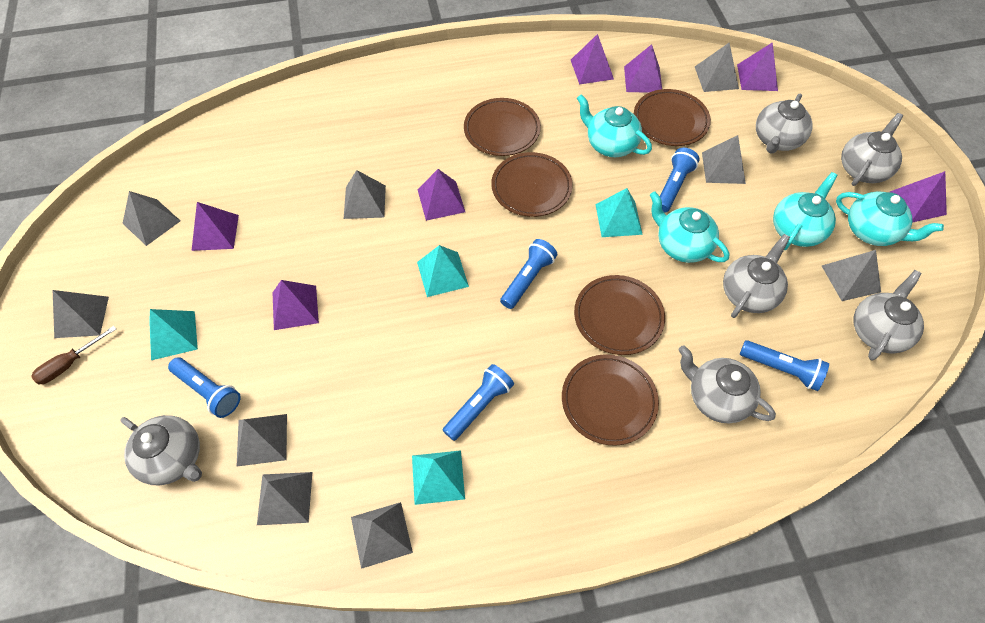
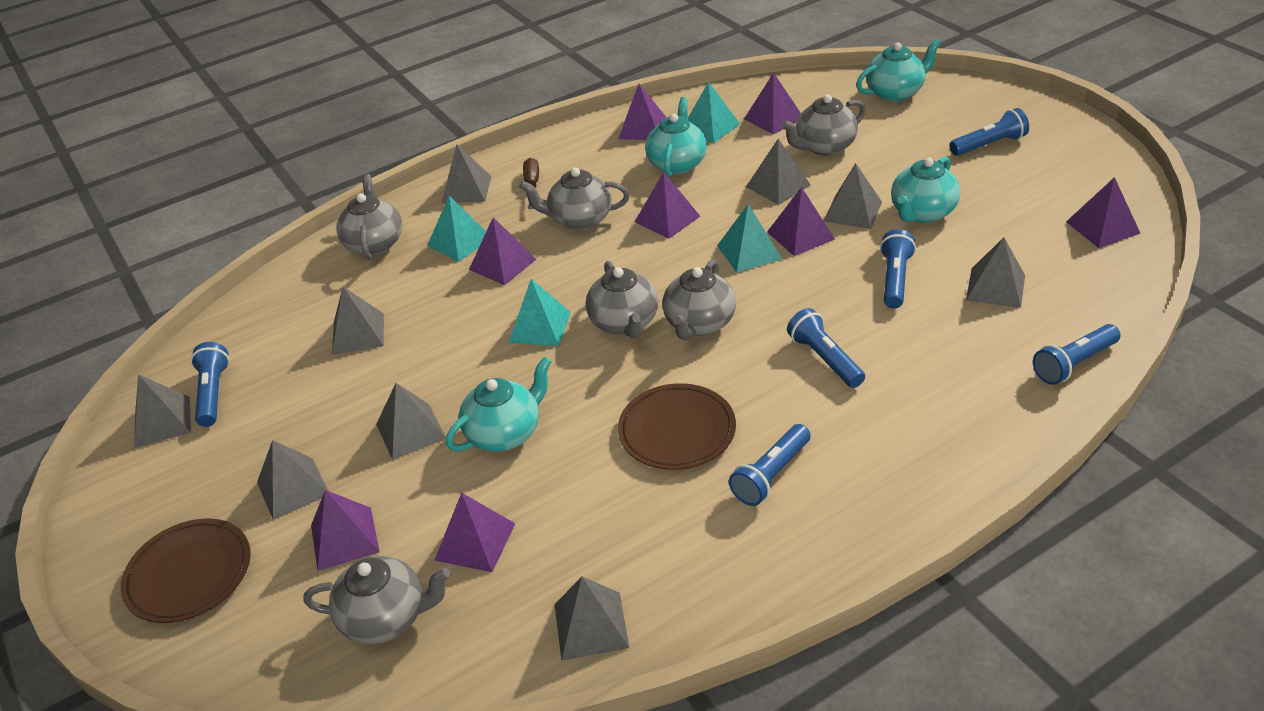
blue flashlight: [168,357,241,418] [443,364,514,441] [500,239,557,309] [660,148,700,213] [740,340,829,391] = 5 -> [191,342,230,427] [729,424,811,506] [787,308,865,388] [880,229,916,309] [950,108,1029,156] [1033,324,1121,385] = 6
brown plate: [464,98,541,156] [491,152,573,217] [562,354,659,446] [574,275,665,355] [634,89,711,146] = 5 -> [120,518,251,623] [618,383,736,470] = 2
purple pyramid: [191,202,239,251] [272,280,319,330] [418,169,465,221] [571,34,614,85] [624,44,662,93] [737,42,778,91] [890,171,947,223] = 7 -> [311,490,380,571] [434,492,515,572] [469,217,536,285] [619,84,667,140] [635,172,700,239] [744,73,801,134] [767,187,835,256] [1066,177,1140,248] = 8

